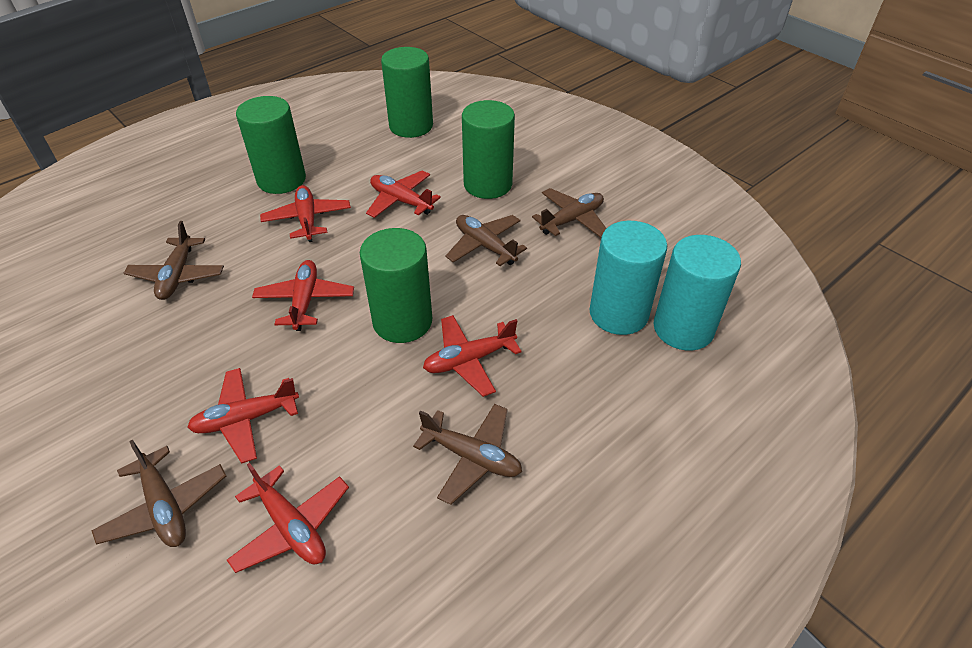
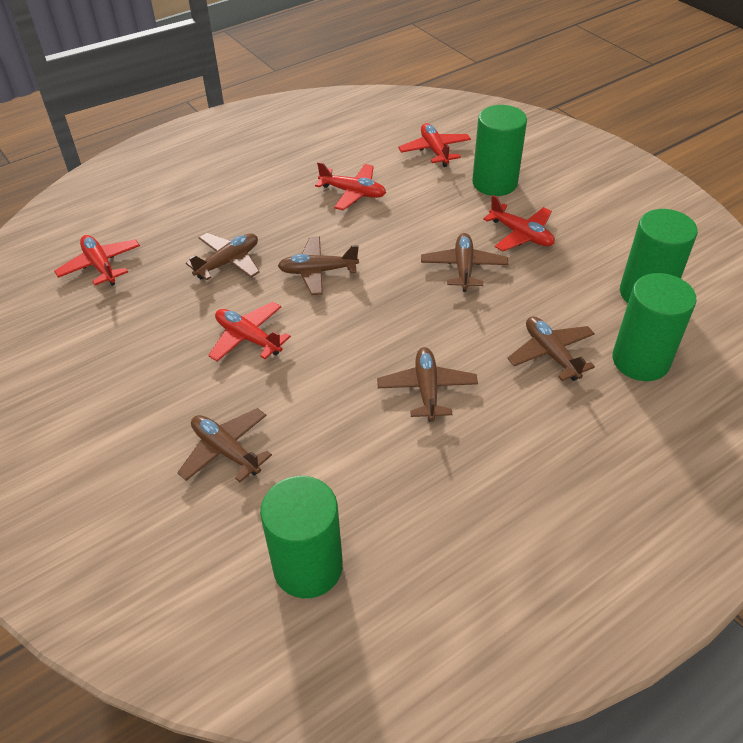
brown plane: [92,440,226,547] [124,221,224,300] [413,404,522,505] [445,215,527,266] [532,188,607,238] = 5 -> [177,408,272,482] [186,233,260,280] [278,236,359,295] [377,347,478,422] [421,233,508,292] [507,316,595,381] = 6
red plane: [187,368,299,464] [227,463,349,573] [252,260,354,331] [260,185,351,242] [366,170,441,218] [423,315,522,397] = 6 -> [54,235,140,286] [208,302,291,361] [315,162,386,210] [398,123,471,167] [483,195,555,251] = 5
turquoise cylinder: [590,221,667,335] [654,235,741,351] = 2 -> none = 0

